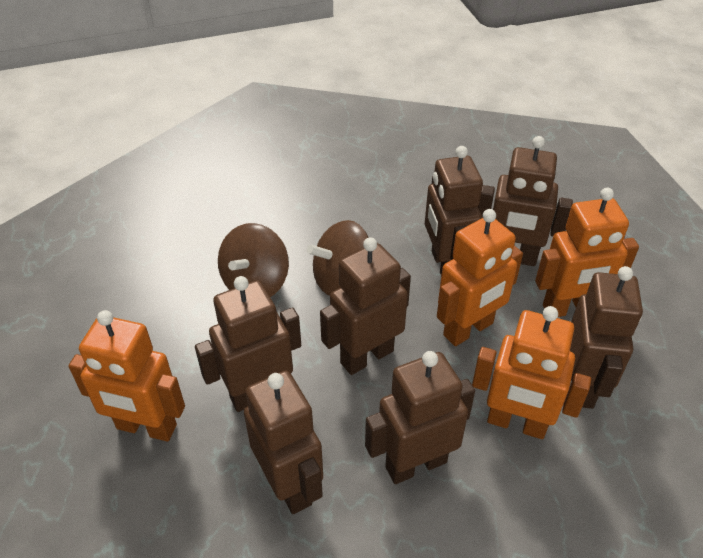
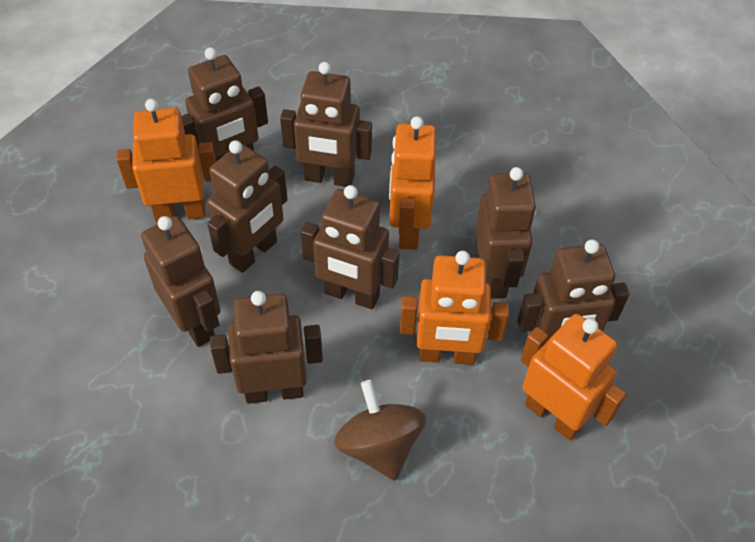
brown robot: [195,276,301,412] [244,371,323,514] [320,237,411,375] [365,351,475,484] [425,146,483,275] [478,136,573,266] [570,266,643,409] = 7 -> [141,216,221,347] [181,47,268,162] [207,140,288,273] [210,291,323,404] [280,62,372,187] [301,185,399,309] [475,167,536,299] [517,239,630,341] = 8
brown spinning top: [218,223,289,297] [307,220,369,296] = 2 -> [334,380,426,481] = 1

